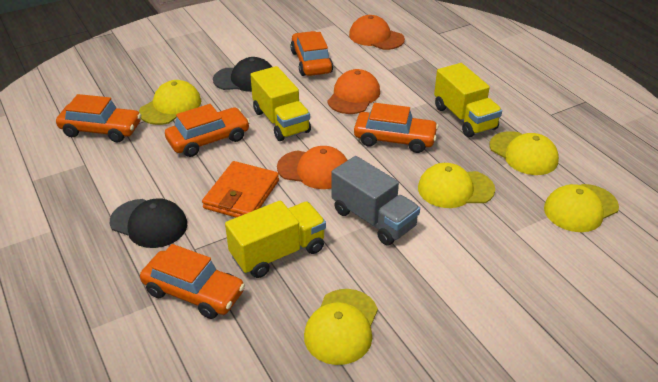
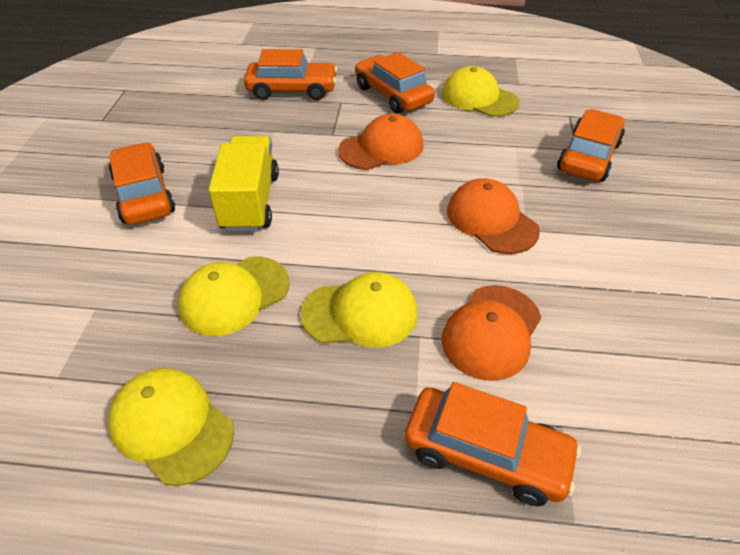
black cap: [110,198,187,248] [213,57,272,92] = 2 -> none = 0
grey truck: [331,156,420,245] = 1 -> none = 0
orange wallet: [202,161,279,218] = 1 -> none = 0
yellow cap: [139,80,201,125] [304,289,378,365] [418,163,495,208] [489,131,559,175] [544,184,619,232] = 5 -> [108,368,234,486] [178,256,290,336] [301,272,418,348] [442,66,519,117] = 4
yellow truck: [225,200,326,278] [250,66,311,141] [434,63,502,137] = 3 -> [209,136,279,232] = 1

